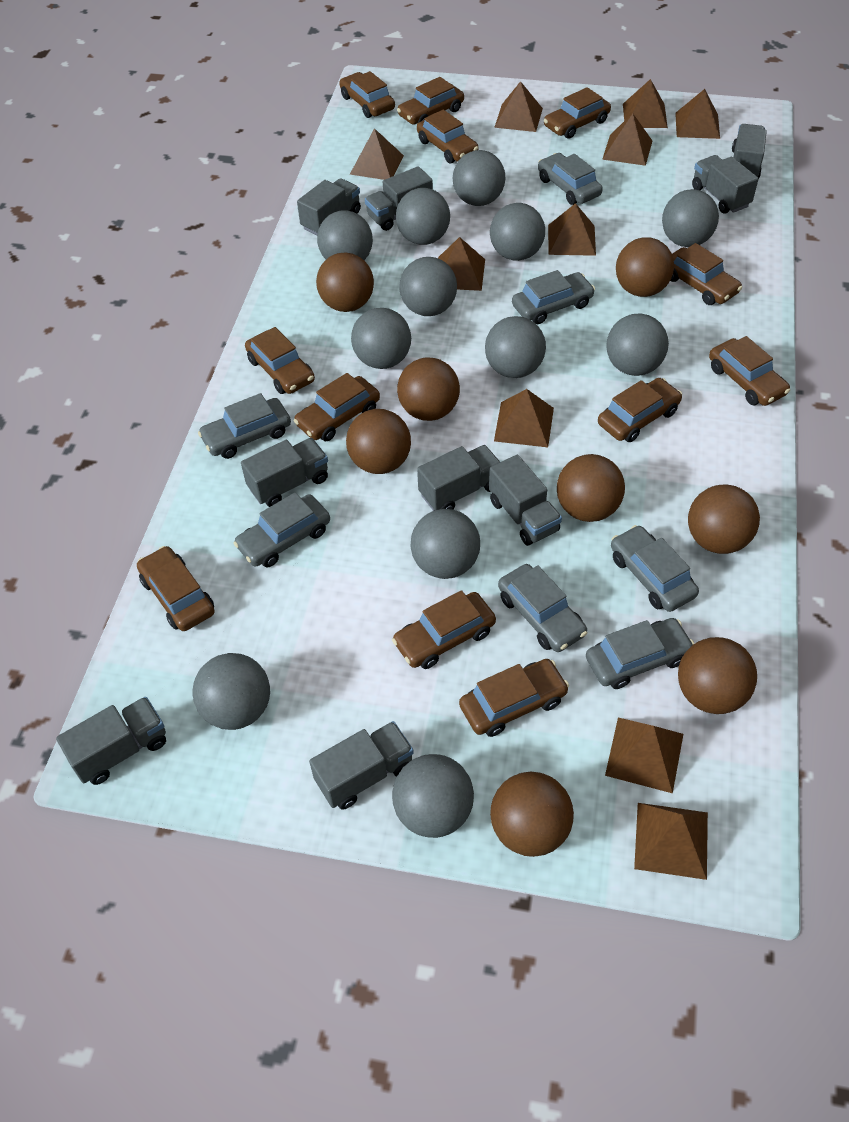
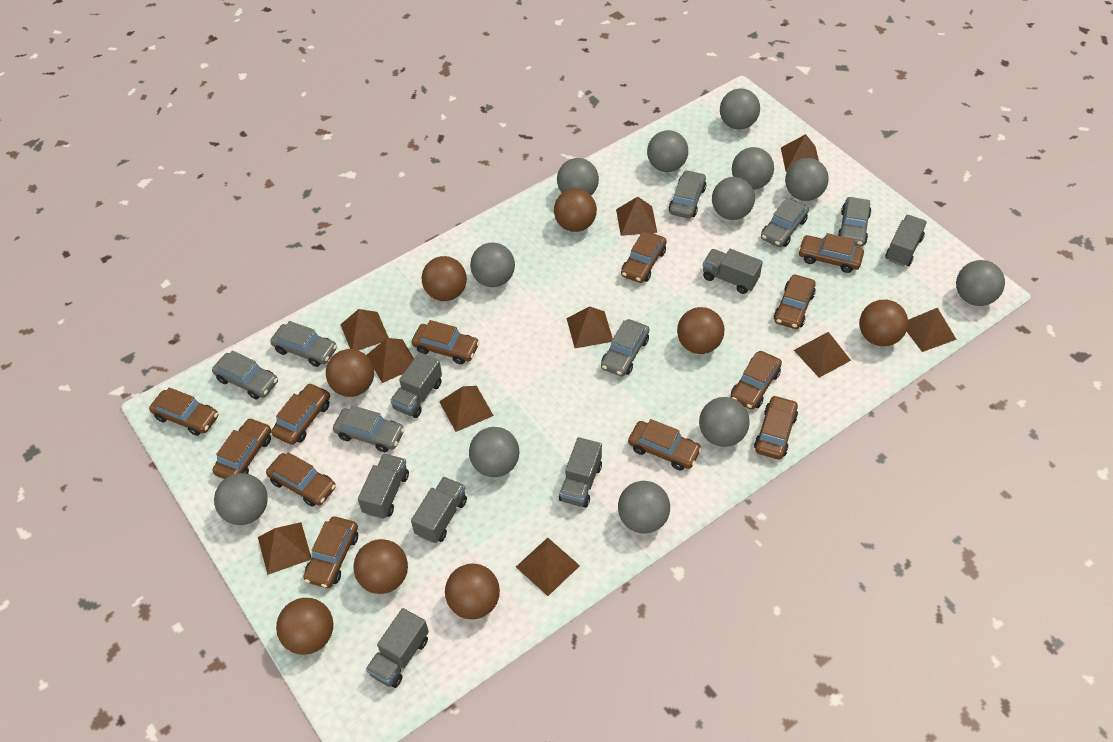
grey truck: [56,697,166,785] [241,438,328,507] [297,178,361,235] [309,721,414,810] [365,166,433,231] [417,445,500,511] [489,455,562,546] [692,155,759,213] [732,124,767,178] = 9 -> [358,454,409,519] [366,608,429,688] [390,352,442,418] [411,477,467,543] [559,437,602,508] [703,249,763,294] [885,215,927,267] = 7

